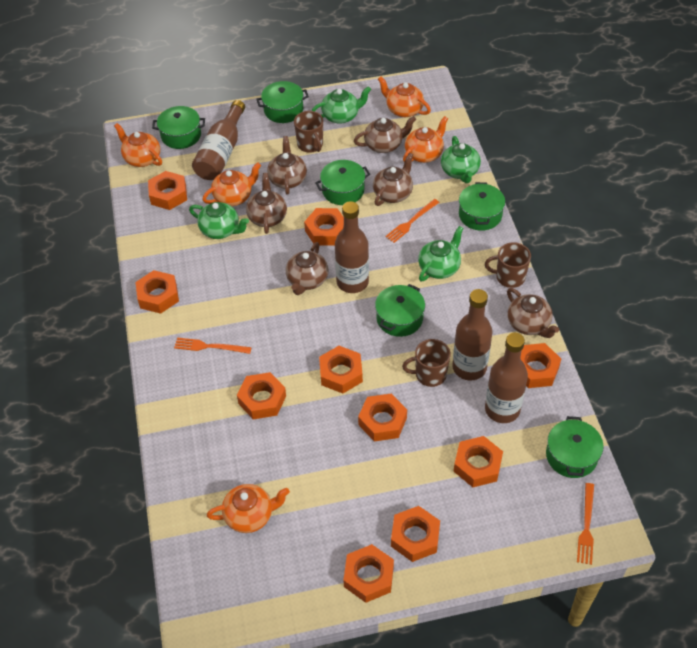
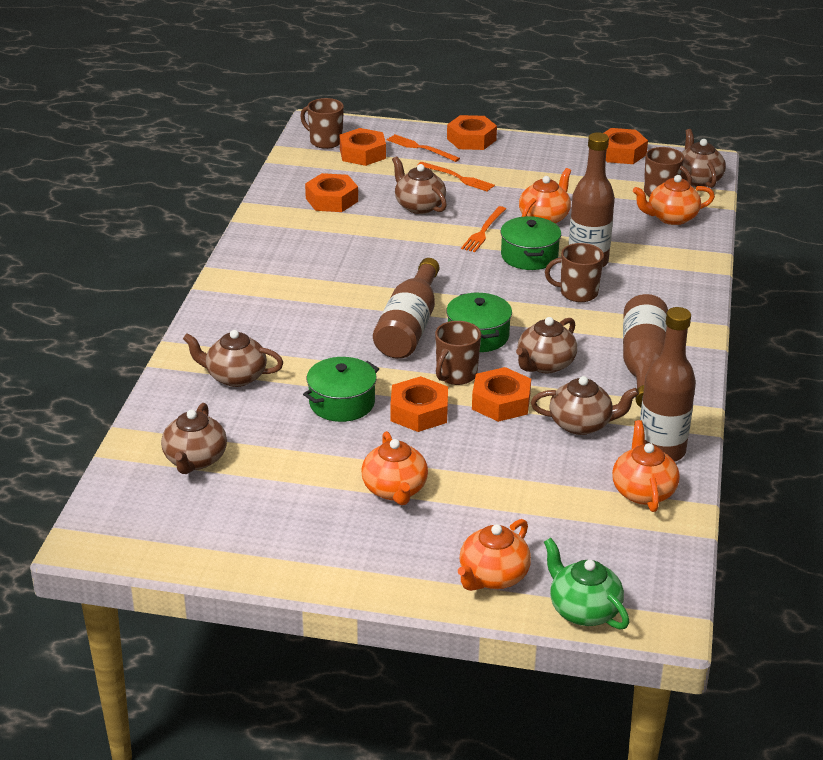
brown mug: [294,111,323,153] [402,339,451,387] [485,242,531,288] = 3 -> [300,98,344,149] [435,321,481,385] [545,243,604,302] [644,147,692,197] = 4
green pot: [152,106,205,149] [256,81,309,123] [315,160,370,205] [375,284,425,337] [459,182,505,231] [546,416,604,478] = 6 -> [303,357,379,422] [446,292,512,352] [501,216,561,270] = 3
green teapot: [189,202,249,239] [312,86,371,124] [418,226,463,281] [441,136,481,183] = 4 -> [544,538,629,629] = 1
orange nut: [135,270,179,314] [148,171,187,210] [237,372,286,419] [304,208,344,246] [319,346,363,394] [343,544,394,603] [358,394,407,441] [391,506,440,562] [453,436,503,487] [520,343,561,388] = 10 -> [305,173,358,212] [340,128,386,166] [390,376,448,432] [447,115,497,150] [472,367,531,422] [604,128,648,164] = 6

